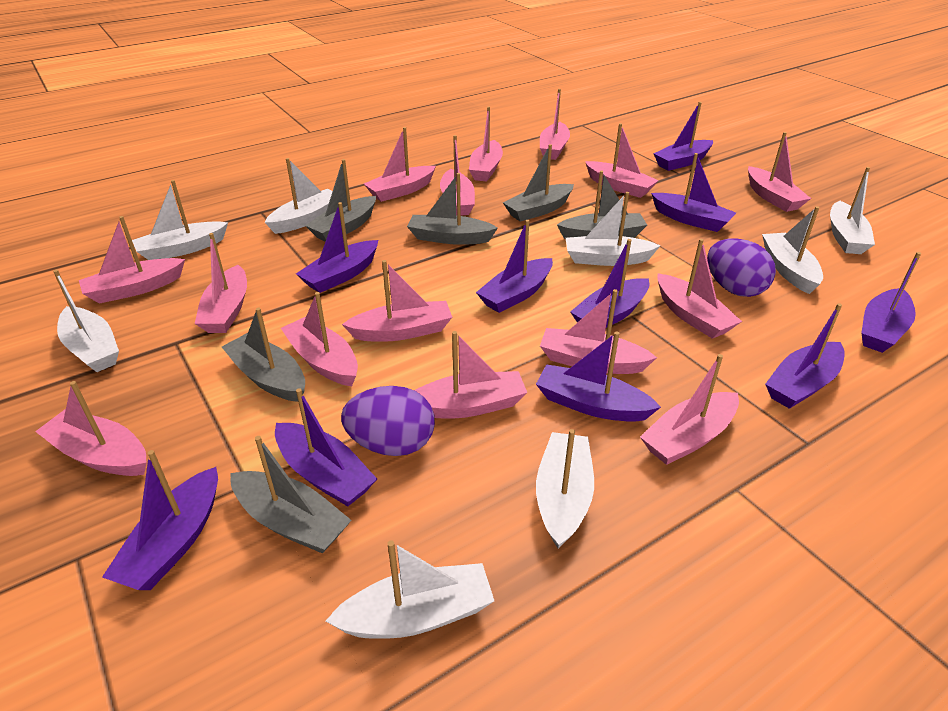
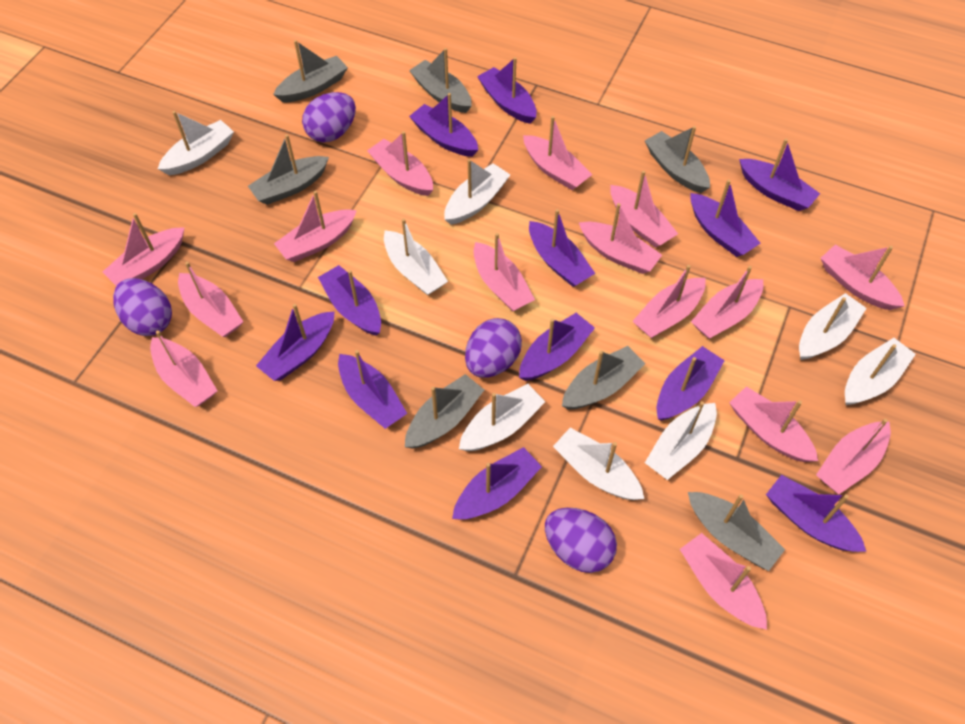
grey boat: [222,308,305,402] [230,436,351,553] [305,159,376,242] [407,173,498,245] [503,144,574,222] [557,171,647,239] = 6 -> [248,134,329,205] [273,40,348,103] [405,374,484,448] [409,48,472,113] [562,346,645,409] [645,126,710,193] [688,492,785,571] = 7
purple boat: [102,450,218,590] [275,388,377,506] [296,202,378,293] [476,220,553,313] [536,331,661,422] [570,239,649,328] [651,153,736,232] [653,102,713,171] [765,303,845,409] [861,252,921,353] = 10 -> [256,304,335,381] [318,265,381,336] [338,350,407,429] [409,93,478,157] [452,447,542,520] [477,57,537,124] [519,313,595,381] [529,209,595,287] [657,346,725,421] [691,179,761,257] [739,139,820,211] [766,475,867,552] = 12
purple egg: [341,386,435,456] [707,238,776,297] = 2 -> [113,278,172,336] [302,92,356,142] [465,318,522,378] [545,508,617,573] = 4

